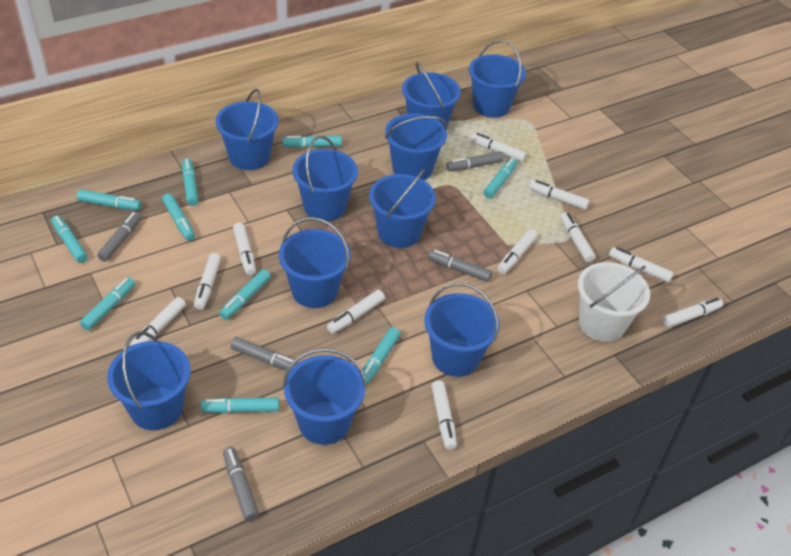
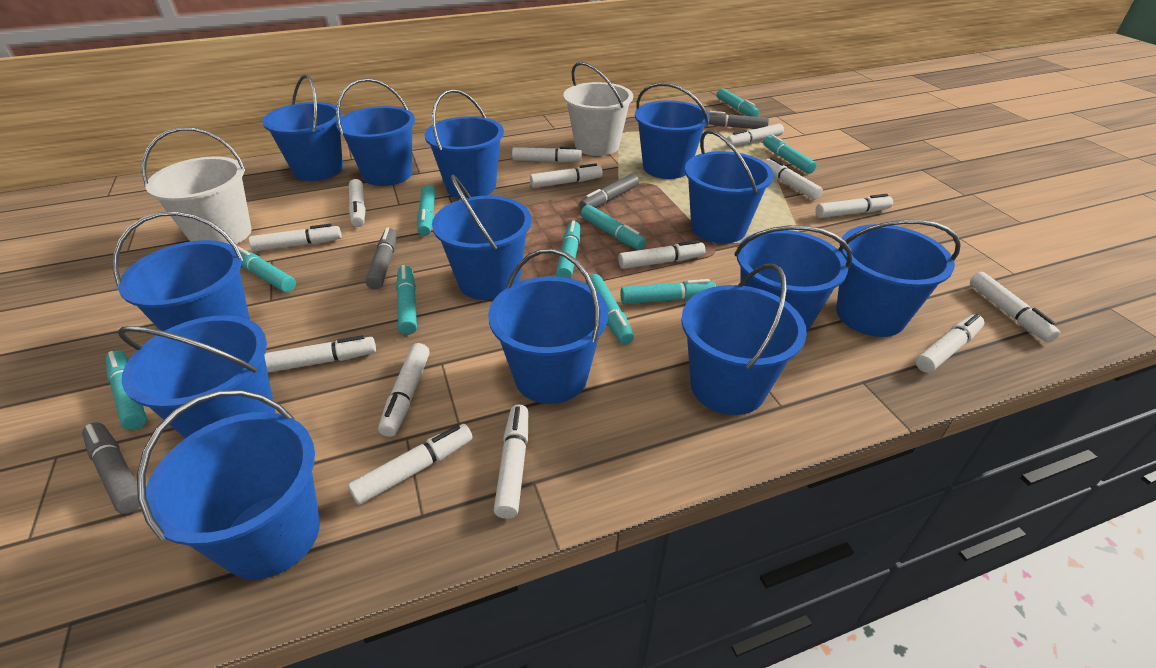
blue bucket: [107,331,191,430] [216,89,278,170] [279,217,350,308] [283,348,367,445] [292,136,358,221] [369,169,436,248] [385,113,447,180] [402,62,461,127] [424,283,500,377] [469,40,526,118] = 10 -> [113,211,250,331] [117,315,275,438] [137,390,320,580] [262,75,343,181] [336,78,415,186] [424,89,504,199] [432,174,531,300] [488,249,608,404] [635,82,710,179] [681,264,807,415] [685,130,774,244] [735,225,852,332] [836,220,961,337] = 13
grey marker: [97,212,142,262] [223,447,259,521] [230,337,299,371] [428,250,492,282] [446,151,504,171] = 5 -> [82,422,140,514] [366,227,397,290] [579,174,639,210] [709,111,769,129] = 4
white bucket: [578,262,650,342] = 1 -> [142,127,252,244] [564,62,633,156] = 2
white marker: [130,297,186,346] [194,253,221,310] [233,223,256,275] [327,290,385,334] [431,381,457,450] [471,133,527,162] [497,229,537,274] [529,180,590,210] [560,212,596,262] [609,247,674,283] [662,298,723,328] = 11 -> [249,224,342,251] [264,335,376,373] [348,424,473,505] [349,179,366,227] [378,343,430,437] [494,404,528,519] [512,147,582,162] [530,163,603,188] [619,240,706,269] [726,124,784,146] [764,157,823,200] [815,194,893,218] [916,314,984,373] [970,272,1060,342] = 14

